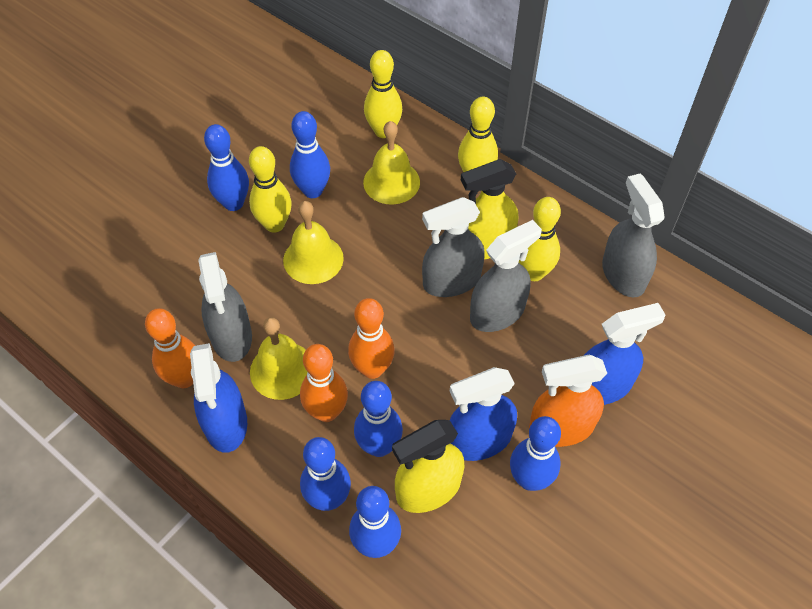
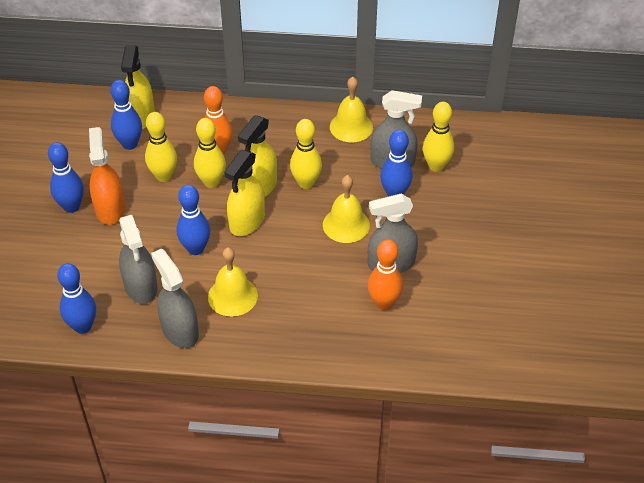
blue bowling pin: [204,124,249,211] [290,111,330,198] [300,437,351,511] [349,486,401,558] [354,381,403,457] [510,416,561,491] = 6 -> [48,142,84,213] [57,263,96,334] [110,80,142,150] [177,185,210,255] [380,130,412,197] = 5
blue spray bottle: [190,343,247,453] [450,367,517,461] [583,303,665,405] = 3 -> none = 0
orange bowling pin: [145,308,195,388] [300,344,348,422] [348,298,395,379] = 3 -> [204,86,232,155] [368,240,403,310] = 2
yellow spray bottle: [392,420,464,513] [461,159,518,259] = 2 -> [121,45,155,129] [224,150,265,236] [238,115,277,197] = 3

